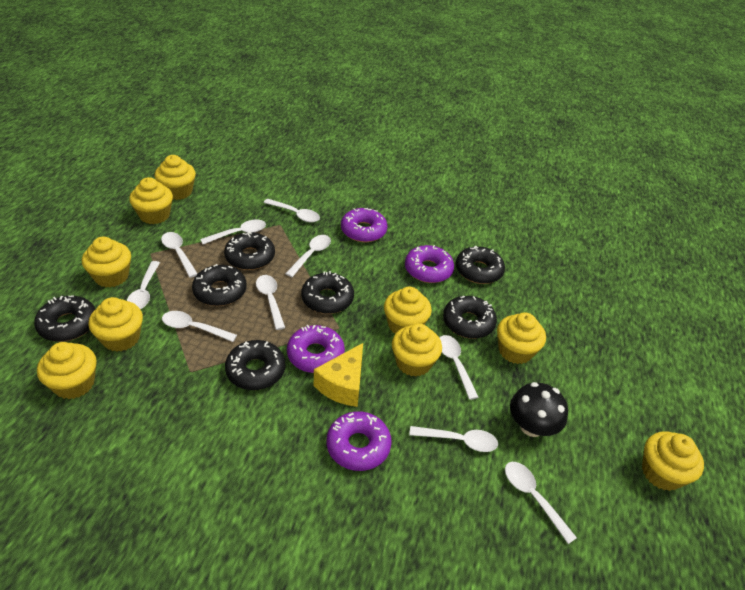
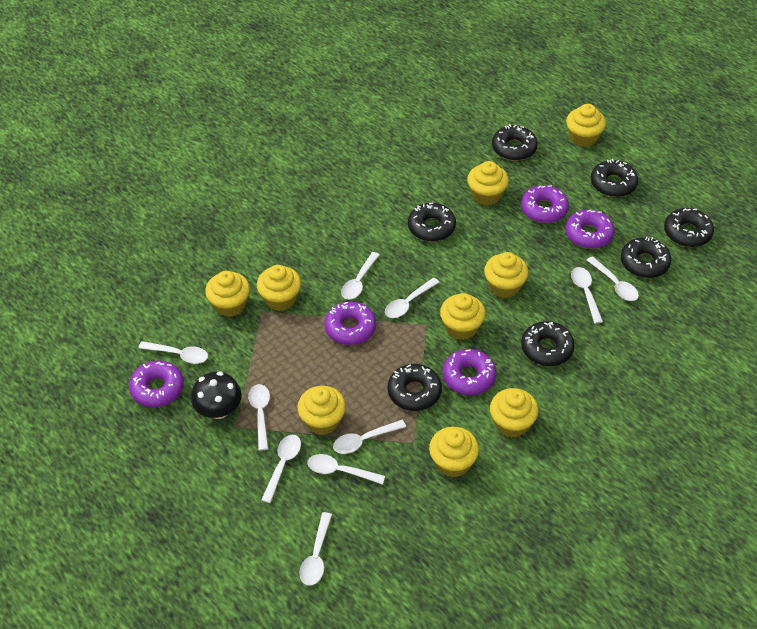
purple donut: [287,325,345,373] [326,411,392,471] [341,208,388,242] [405,245,454,283] = 4 -> [129,360,184,407] [324,301,376,345] [443,349,496,395] [521,185,569,223] [565,210,615,249] = 5
yellow cheese: [314,343,363,407] = 1 -> none = 0

